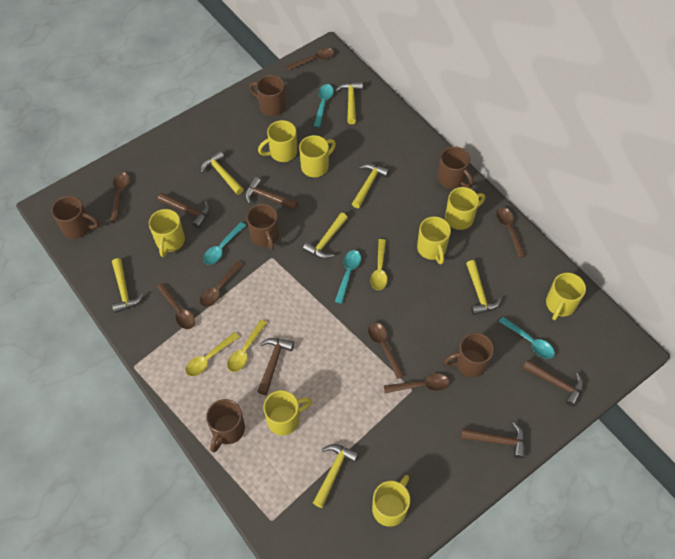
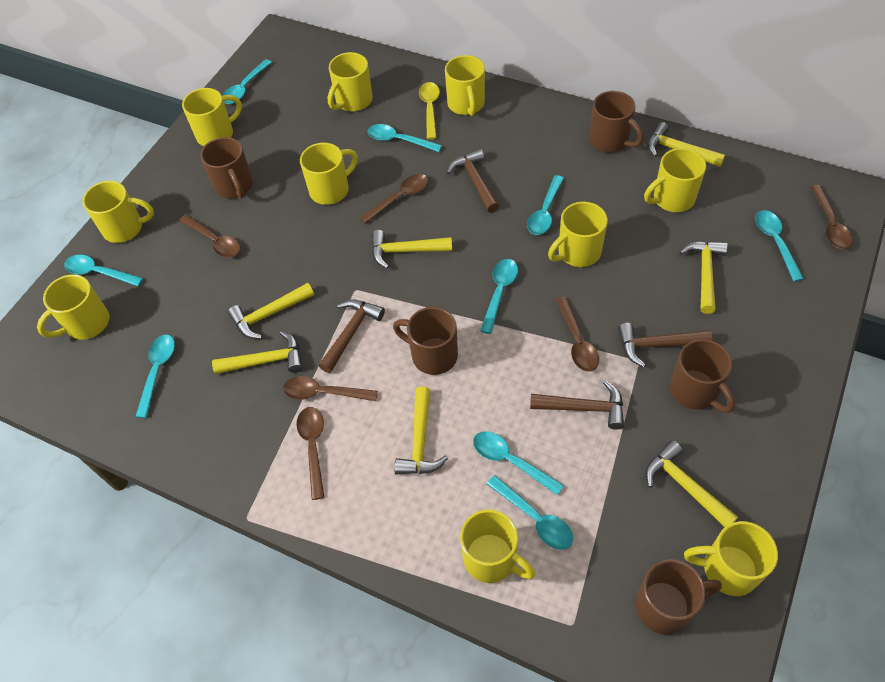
brown hammer: [158,193,210,228] [245,177,298,210] [257,338,294,395] [461,422,525,459] [523,359,583,407] = 5 -> [319,299,385,373] [447,149,499,213] [530,380,624,430] [618,323,712,367] = 4
brown mug: [51,196,99,239] [206,399,245,452] [247,204,279,250] [249,75,286,116] [437,146,473,189] [444,333,494,377] = 6 -> [200,137,253,199] [393,307,458,375] [589,91,644,153] [636,559,722,635] [670,339,735,413] = 5
brown spoon: [110,172,129,222] [157,283,195,329] [200,261,243,307] [285,48,335,71] [368,322,404,379] [384,374,449,393] [496,207,526,258] = 7 -> [179,215,241,257] [283,376,378,401] [297,407,325,500] [360,174,429,224] [555,297,599,372] [810,185,853,249] = 6
turquoise spoon: [203,222,246,265] [314,84,334,127] [335,250,361,304] [499,317,555,359] = 4 -> [64,255,143,286] [135,335,175,418] [222,59,272,104] [367,124,442,152] [473,432,564,495] [480,259,518,334] [486,475,573,550] [527,175,564,235] [755,210,804,282] = 9
yellow mug: [149,209,185,257] [258,120,297,162] [263,390,312,436] [299,135,336,177] [372,475,410,527] [417,216,451,264] [445,187,485,230] [546,273,586,320] = 8 -> [37,274,109,340] [82,181,154,243] [182,88,242,146] [300,143,358,205] [328,52,373,111] [445,55,485,116] [460,510,536,583] [548,202,608,267] [644,148,706,212] [684,521,778,596] = 10
yellow spoon: [185,332,239,376] [227,319,267,372] [370,239,388,290] = 3 -> [419,82,440,140] = 1

